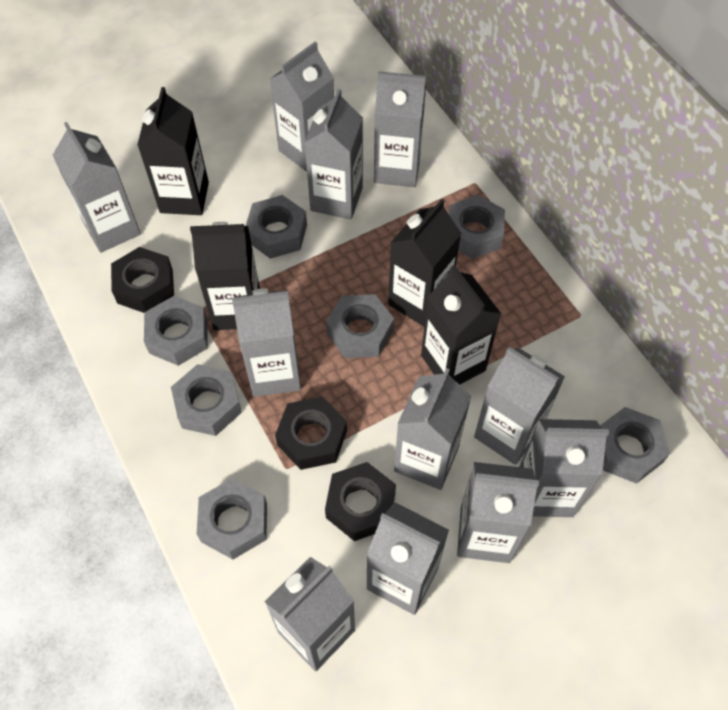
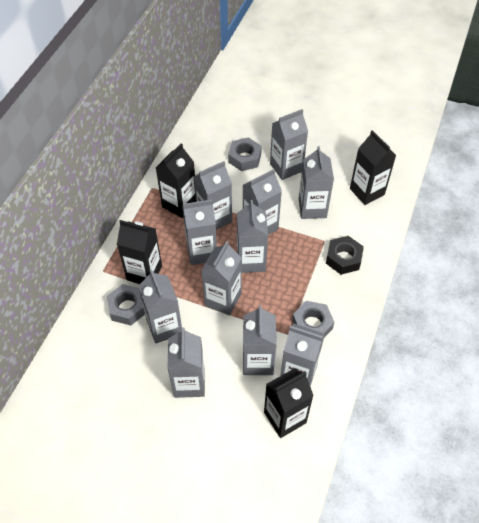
black nut: [111,247,174,313] [275,396,347,470] [325,462,396,541] = 3 -> [326,236,364,275] = 1
grey nut: [144,296,208,366] [171,364,242,436] [197,478,267,559] [246,195,307,259] [326,294,394,358] [449,195,505,259] [600,407,670,484] = 7 -> [107,284,145,325] [228,137,262,171] [292,301,334,338] = 3

